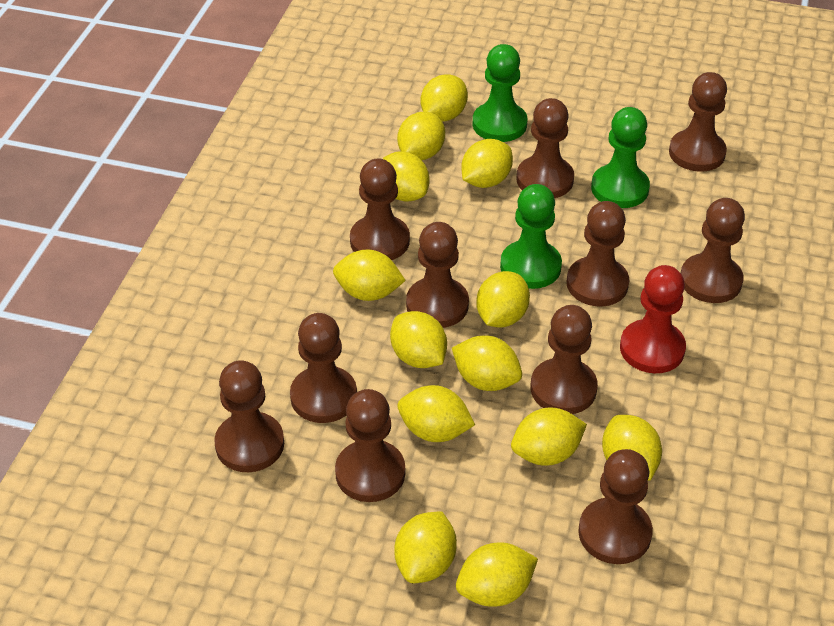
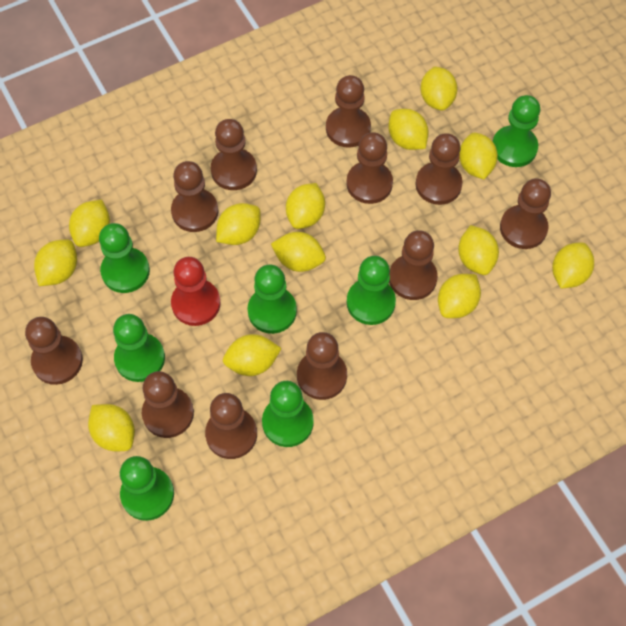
green pawn: [473,44,527,142] [500,184,562,289] [591,107,650,208] = 3 -> [99,223,150,293] [113,314,165,382] [120,456,174,521] [248,264,297,334] [262,381,314,447] [347,256,396,325] [492,95,540,167] = 7

